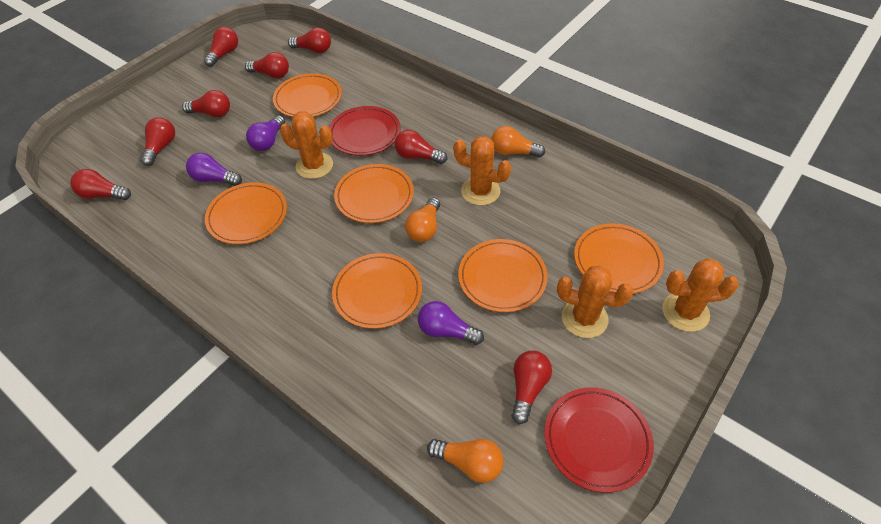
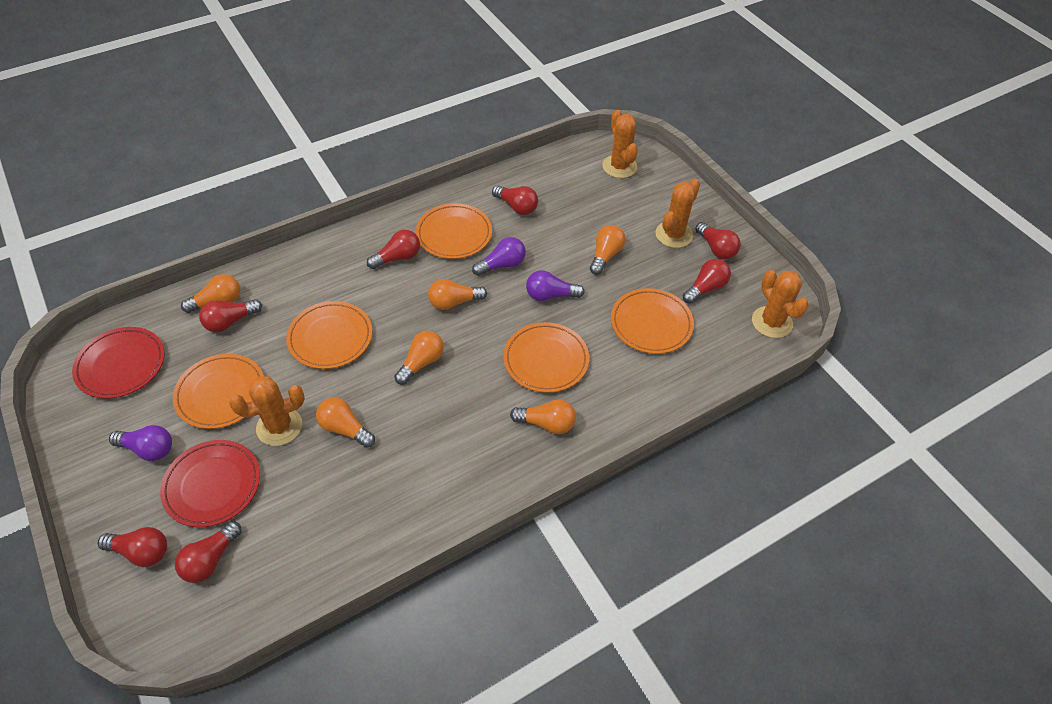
orange light bulb: [405,197,440,242] [427,439,504,483] [491,126,545,158] = 3 -> [181,274,240,313] [316,398,375,448] [394,331,444,385] [428,279,487,310] [510,399,576,434] [590,225,626,275] = 6
orange plate: [205,182,287,244] [273,73,342,117] [332,253,422,329] [334,164,414,223] [458,239,548,312] [574,223,664,294] = 6 -> [173,354,264,429] [286,301,372,369] [416,203,492,259] [503,322,589,393] [611,288,694,354] = 5
red light bulb: [70,169,131,200] [140,117,175,166] [182,90,230,118] [204,27,238,67] [245,52,289,79] [288,28,331,53] [395,130,447,164] [512,351,552,424] = 8 -> [98,527,167,567] [175,521,242,583] [199,299,262,332] [367,230,420,269] [492,185,538,215] [683,259,731,304] [695,222,741,259] = 7

